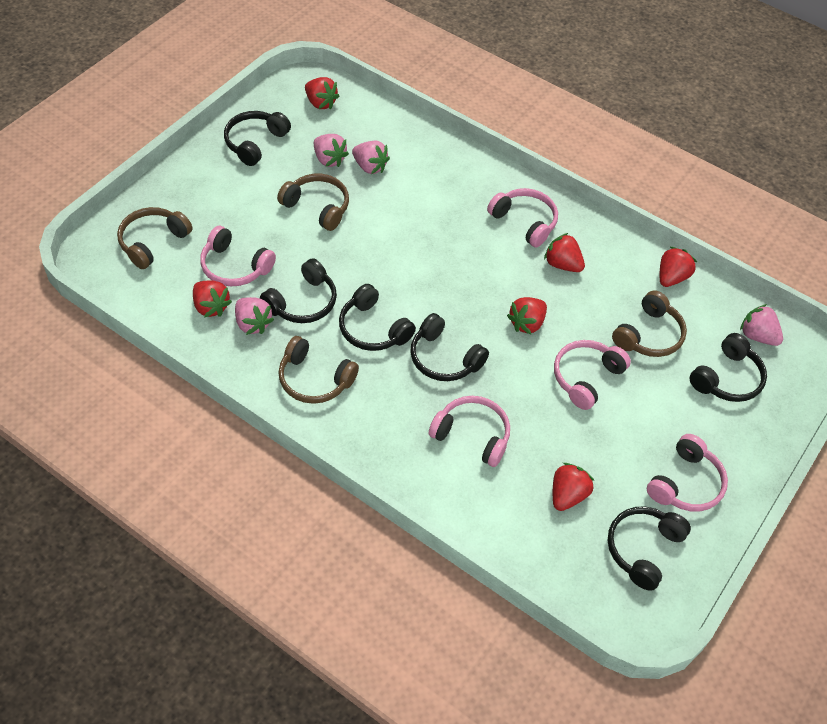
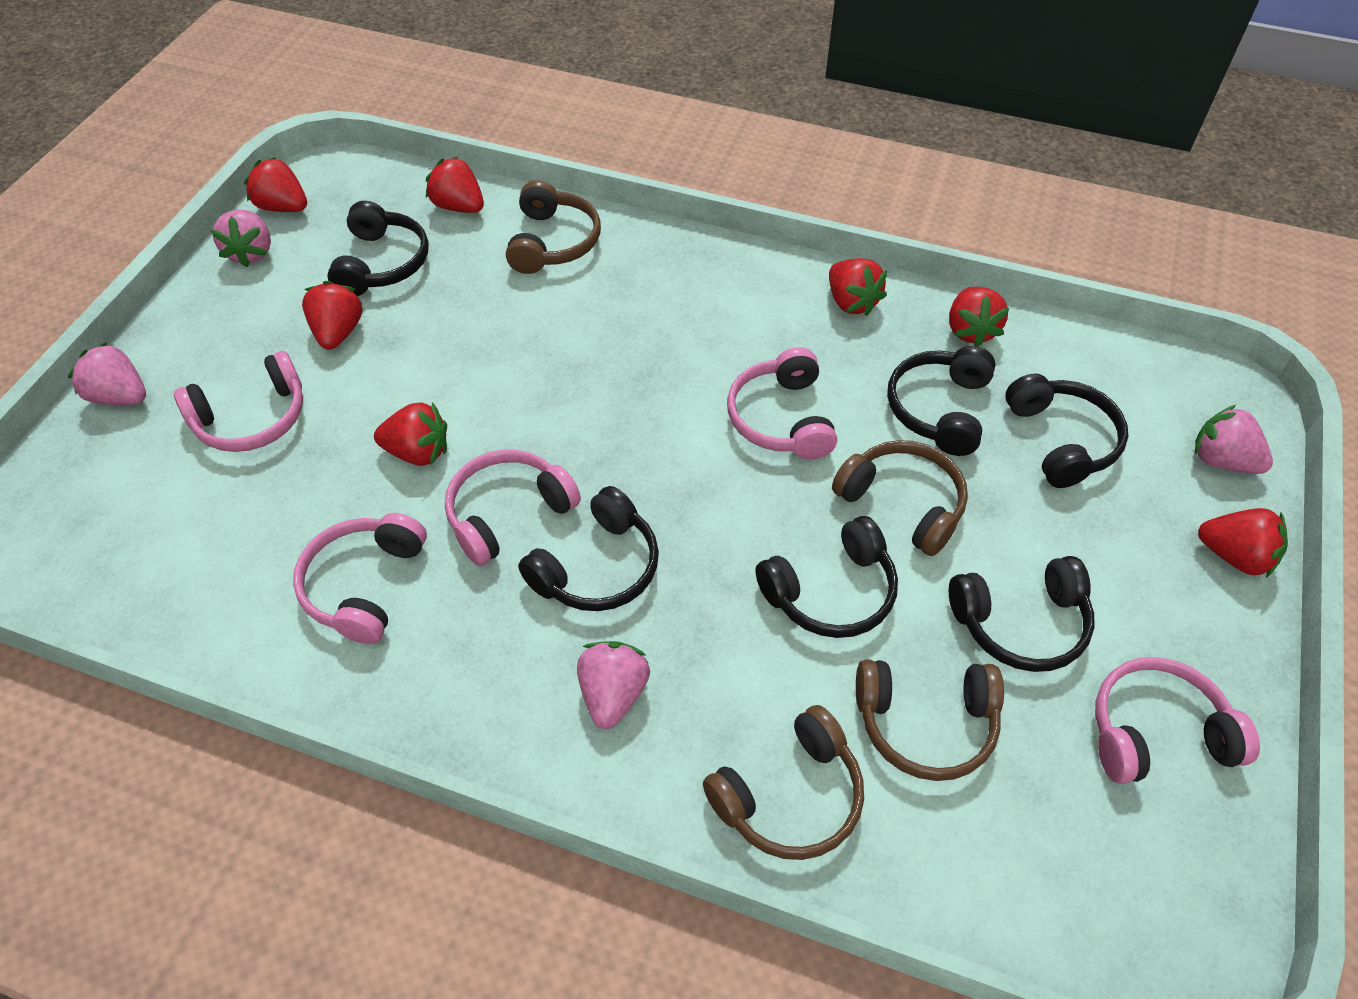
red strawberry: [193,280,232,318] [305,77,339,109] [507,297,547,334] [544,233,585,272] [553,463,594,511] [660,247,697,287] = 6 -> [244,157,307,212] [302,281,363,350] [374,402,447,466] [426,157,484,213] [829,258,887,316] [949,286,1010,346] [1198,508,1288,578] = 7

